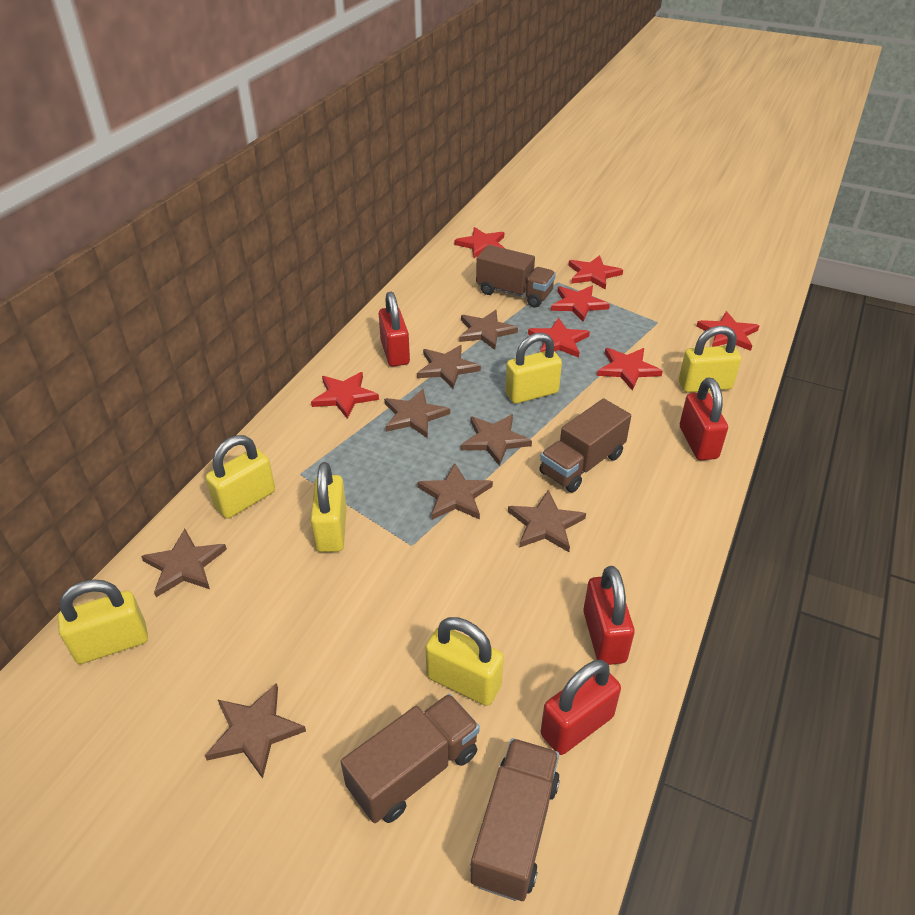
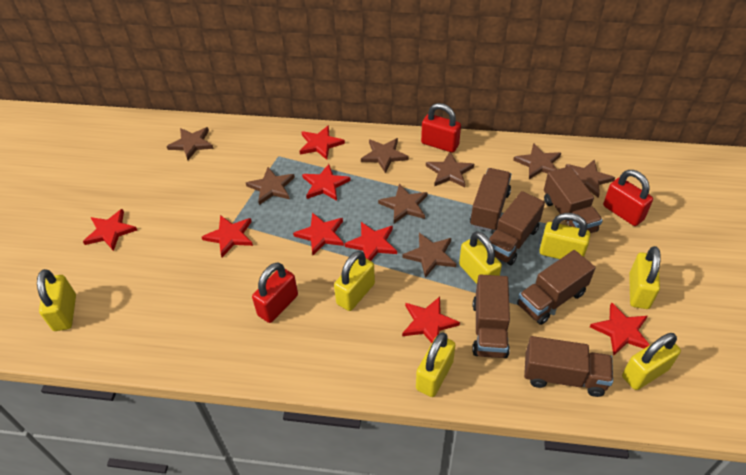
brown truck: [341,694,480,823] [471,738,560,901] [476,245,556,308] [539,398,631,492] = 4 -> [470,168,511,232] [472,274,510,358] [489,191,545,265] [517,250,595,325] [524,336,613,397] [544,166,603,233] = 6
red padlock: [379,292,410,367] [541,660,621,755] [583,566,635,665] [680,378,728,461] = 4 -> [252,262,298,323] [421,103,461,153] [603,170,653,226] = 3
red star: [311,372,379,419] [455,227,504,258] [528,318,590,358] [551,286,610,322] [568,255,623,290] [597,348,663,391] [696,311,760,351] = 7 -> [83,209,137,251] [202,215,253,257] [293,212,344,255] [300,125,345,160] [302,164,351,201] [344,222,397,261] [402,297,460,343] [590,302,650,356] = 8
yellow padlock: [58,579,148,664] [206,435,275,519] [311,462,347,552] [425,617,504,706] [505,333,562,404] [679,326,741,393] = 6 -> [37,269,76,331] [334,251,375,311] [416,332,455,397] [459,231,502,284] [539,213,590,259] [622,333,681,390] [629,246,661,309] = 7

